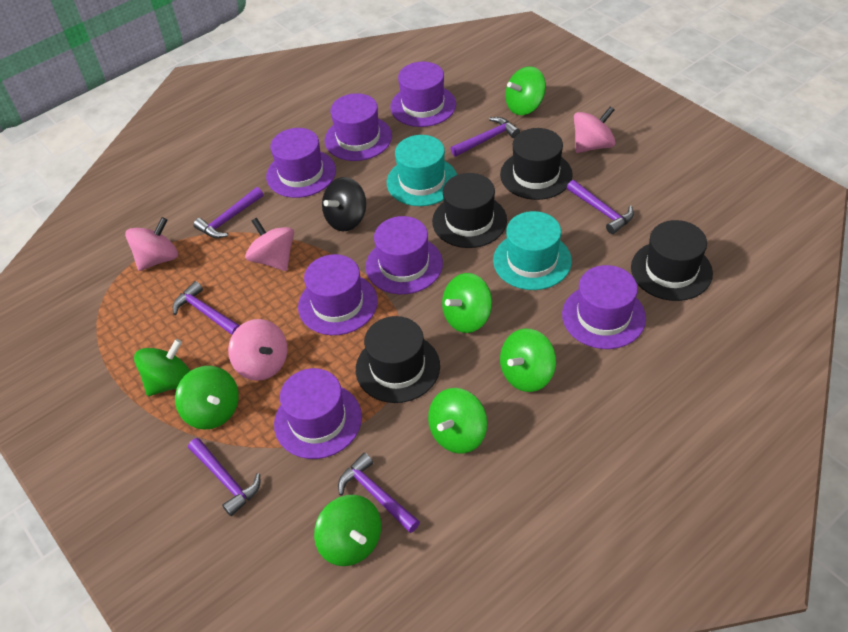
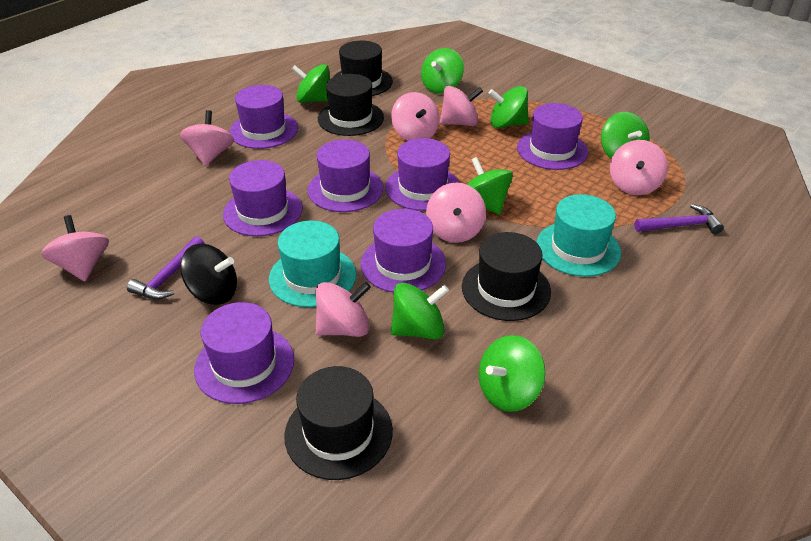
pink spinning top: [125,217,178,271] [228,319,287,381] [245,218,294,271] [574,106,615,153] = 4 -> [41,215,109,281] [180,110,234,166] [316,282,371,337] [391,92,440,141] [426,183,486,243] [440,86,483,126] [610,140,668,195] = 7
purple hammer: [173,281,240,335] [188,438,260,516] [193,187,263,238] [338,453,420,533] [451,117,520,157] [567,180,634,234] = 6 -> [127,236,205,299] [635,204,724,234] = 2

